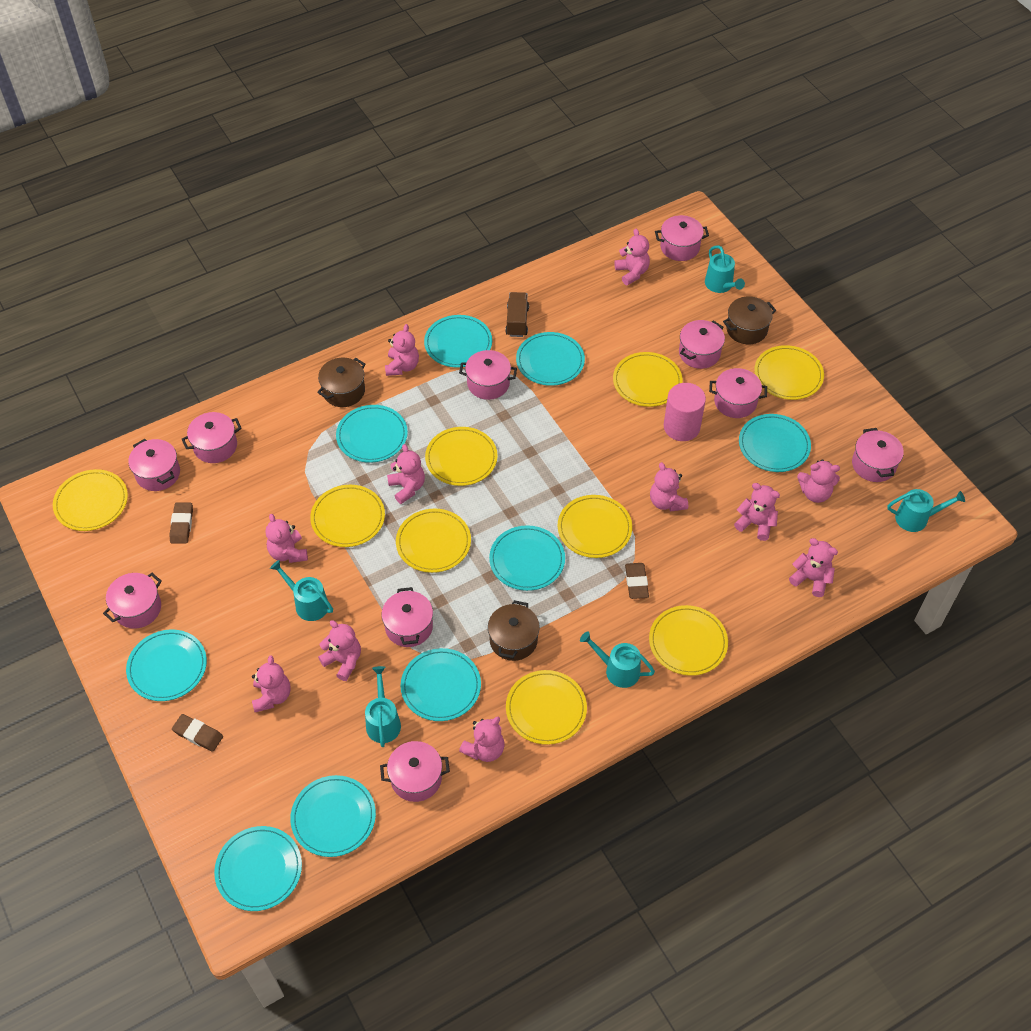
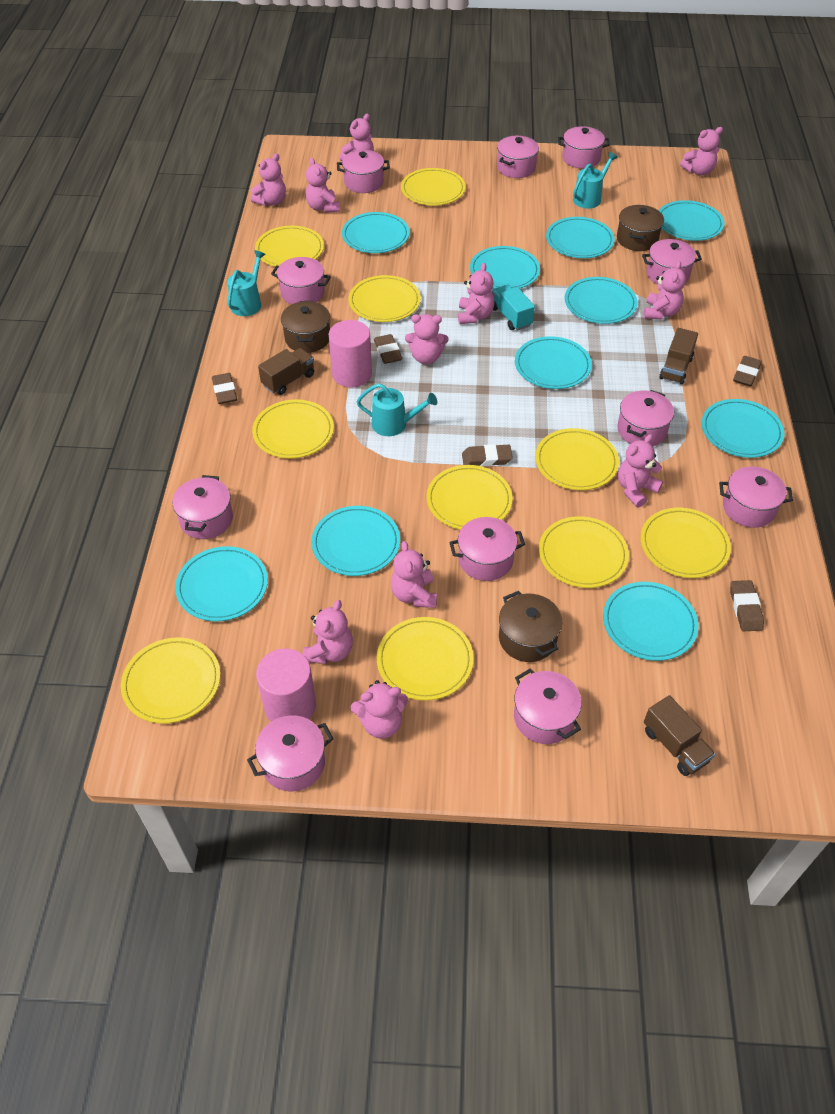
brown eraser: [169,503,193,543] [172,714,223,752] [625,563,649,599] = 3 -> [212,373,237,404] [374,334,402,364] [462,444,513,467] [730,580,764,631] [733,356,762,387] = 5
brown truck: [505,292,529,337] = 1 -> [258,348,314,395] [644,695,715,776] [659,328,698,384] = 3
pink cylinder: [664,383,706,441] = 1 -> [256,648,316,722] [329,320,372,387] = 2
pink pot: [103,573,162,629] [128,439,180,491] [182,412,242,463] [380,741,450,802] [382,587,433,647] [459,350,517,400] [655,215,709,261] [679,320,725,369] [709,368,767,418] [852,428,904,482] = 10 -> [172,475,233,539] [247,715,334,791] [271,257,331,305] [337,150,390,193] [449,517,525,581] [497,136,539,178] [514,669,582,744] [558,126,610,169] [617,390,674,446] [642,239,702,285] [719,466,793,528] = 11
turquoise plate: [126,629,207,701] [214,826,302,911] [290,775,376,857] [336,405,408,463] [401,648,481,721] [424,315,492,368] [489,525,565,591] [516,332,585,386] [739,414,811,472] = 9 -> [175,546,268,621] [311,506,400,576] [342,212,410,253] [470,246,540,289] [515,336,592,389] [546,217,615,258] [565,277,637,324] [603,582,698,661] [659,200,724,241] [702,399,784,458] = 10
turquoise truck: none = 0 -> [492,284,535,330] = 1
turquoise watering can: [270,560,333,621] [365,666,401,747] [580,631,655,688] [705,245,745,293] [887,489,965,532] = 5 -> [227,250,266,316] [357,383,437,436] [573,152,618,209] = 3
yellow plate: [53,469,128,531] [310,485,385,547] [396,509,471,573] [425,427,498,486] [506,670,587,745] [558,495,632,558] [613,352,683,407] [649,605,728,676] [754,345,824,400] = 9 -> [121,637,220,724] [252,399,334,458] [255,226,324,267] [349,275,421,322] [377,617,474,700] [401,168,465,206] [427,465,513,530] [535,428,619,490] [539,516,629,588] [641,508,731,578] = 10

